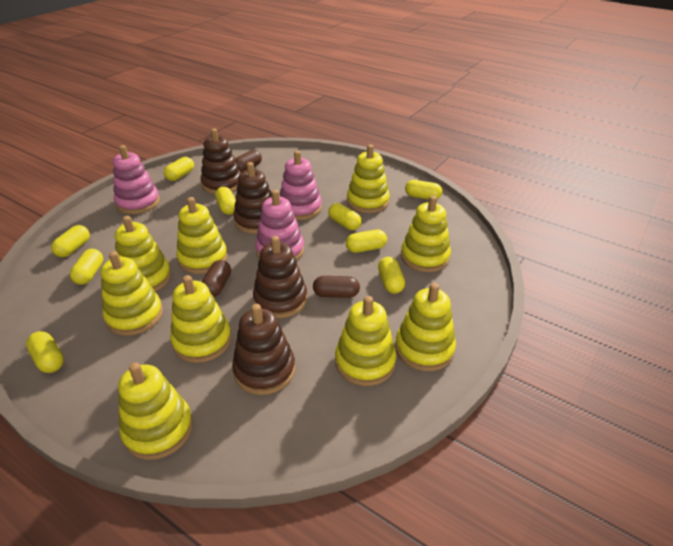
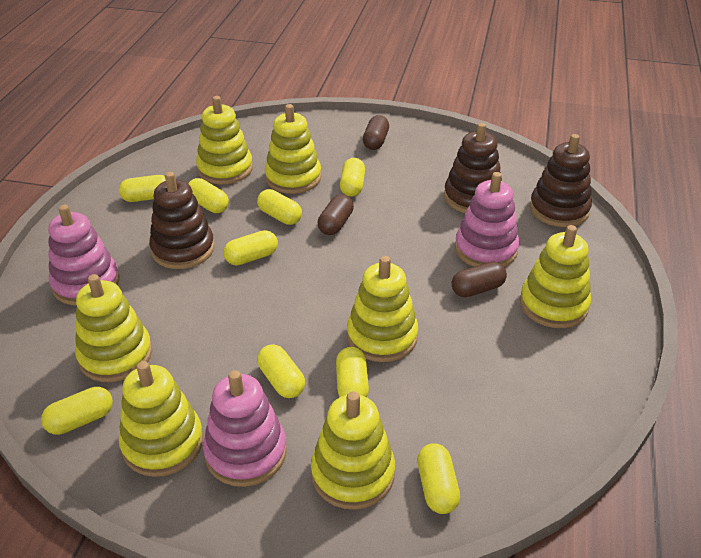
brown stacking toy: [201,128,241,194] [232,304,295,395] [233,162,272,234] [253,236,307,318] = 4 -> [149,172,215,269] [444,123,502,213] [530,134,592,227] = 3
yellow stacking toy: [101,251,163,336] [115,216,171,292] [118,362,193,460] [170,275,231,363] [176,197,228,274] [335,296,396,386] [347,144,390,213] [395,283,456,371] [401,196,451,272] = 9 -> [75,274,152,382] [119,361,203,477] [196,96,253,184] [265,104,321,194] [311,391,395,510] [347,256,418,362] [520,225,591,328] = 7

